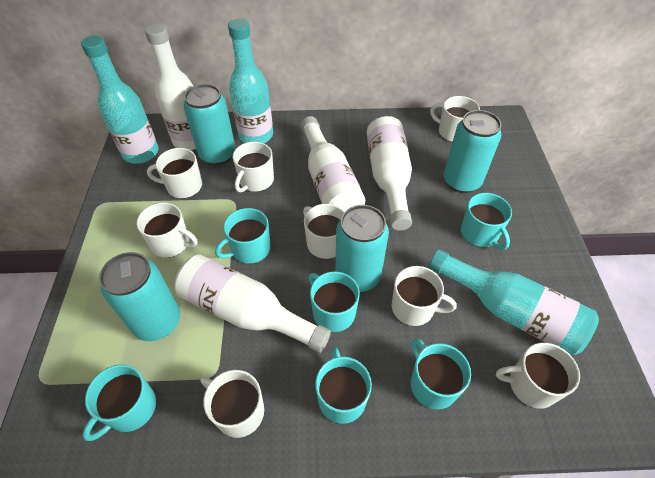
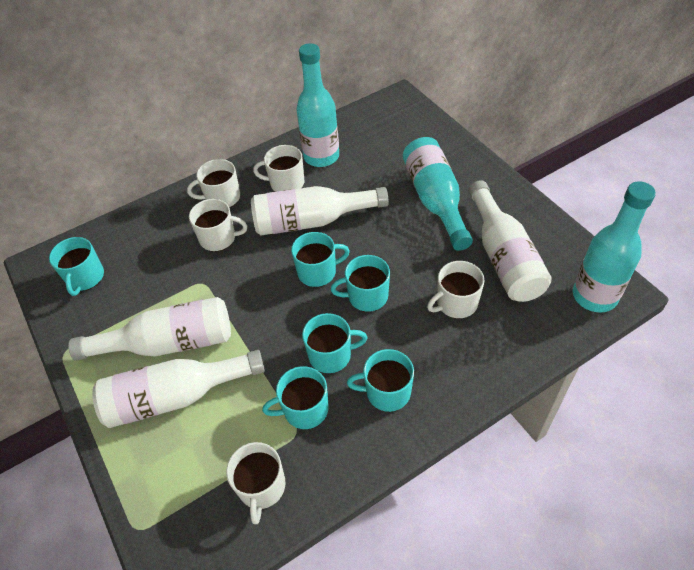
turquoise can: [99,252,180,341] [184,84,236,165] [335,205,389,292] [444,110,501,193] = 4 -> none = 0
white mug: [137,203,197,258] [147,148,202,199] [201,370,264,438] [233,142,274,193] [303,204,344,259] [392,266,457,326] [430,96,480,142] [496,343,580,409] = 8 -> [187,159,240,208] [189,199,247,252] [226,442,286,524] [253,145,304,192] [427,261,485,319] = 5

